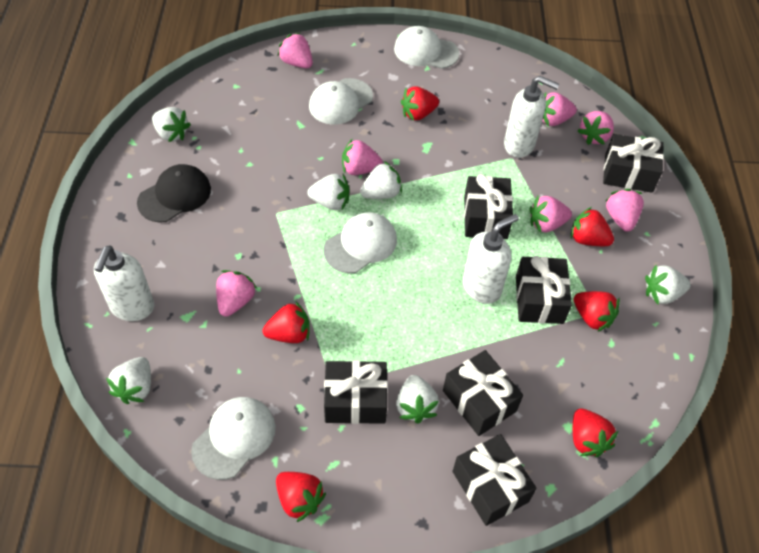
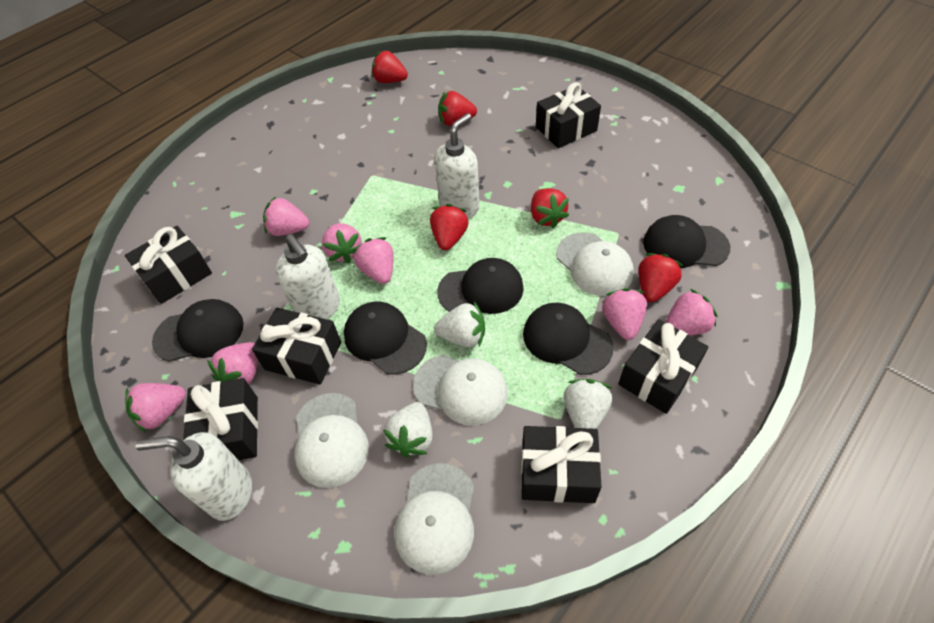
black cap: [137,164,211,223] = 1 -> [152,299,244,362] [344,302,427,375] [437,258,524,314] [523,303,613,375] [643,215,730,268] = 5
red strawberry: [263,302,310,343] [276,472,326,522] [401,86,439,121] [571,207,614,246] [573,409,618,457] [574,291,620,332] = 6 -> [371,50,408,83] [430,204,469,250] [438,91,477,126] [531,188,569,228] [638,253,683,302] = 5
white strawberry: [106,357,151,404] [152,107,191,142] [307,174,349,210] [360,161,402,199] [396,375,439,424] [645,265,691,304] = 6 -> [383,402,433,458] [434,302,485,347] [564,379,613,429] = 3

